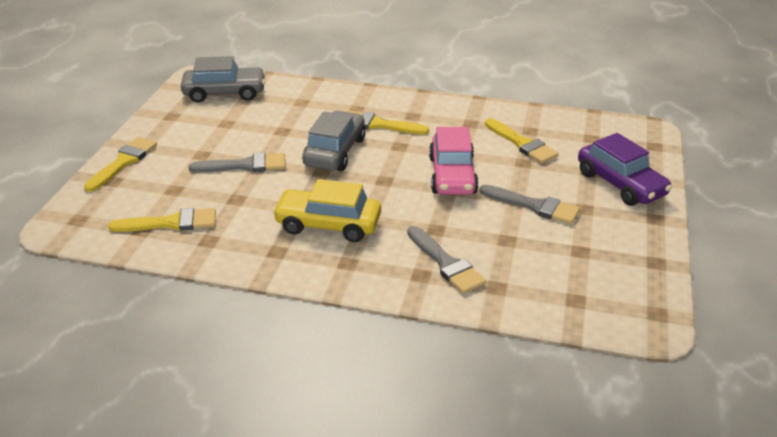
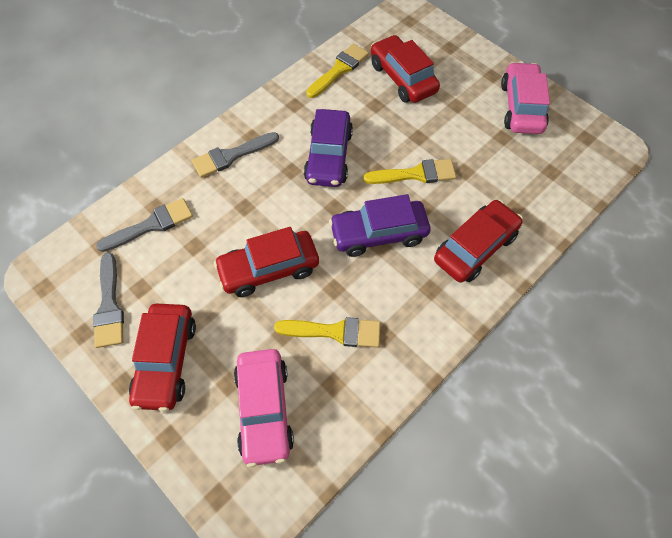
grey car: [181,56,266,103] [302,111,366,171] = 2 -> none = 0
pink car: [429,127,479,195] = 1 -> [234,349,294,467] [501,62,550,134] = 2
purple car: [578,133,672,206] = 1 -> [304,109,353,187] [329,194,430,257] = 2
red car: none = 0 -> [129,304,196,412] [214,227,319,297] [371,35,440,103] [434,200,523,283] = 4
yellow brush: [84,137,157,192] [108,208,216,232] [347,110,429,135] [485,118,559,164] = 4 -> [274,317,381,348] [306,43,369,98] [363,159,456,184] = 3
yellow car: [272,179,381,242] = 1 -> none = 0

